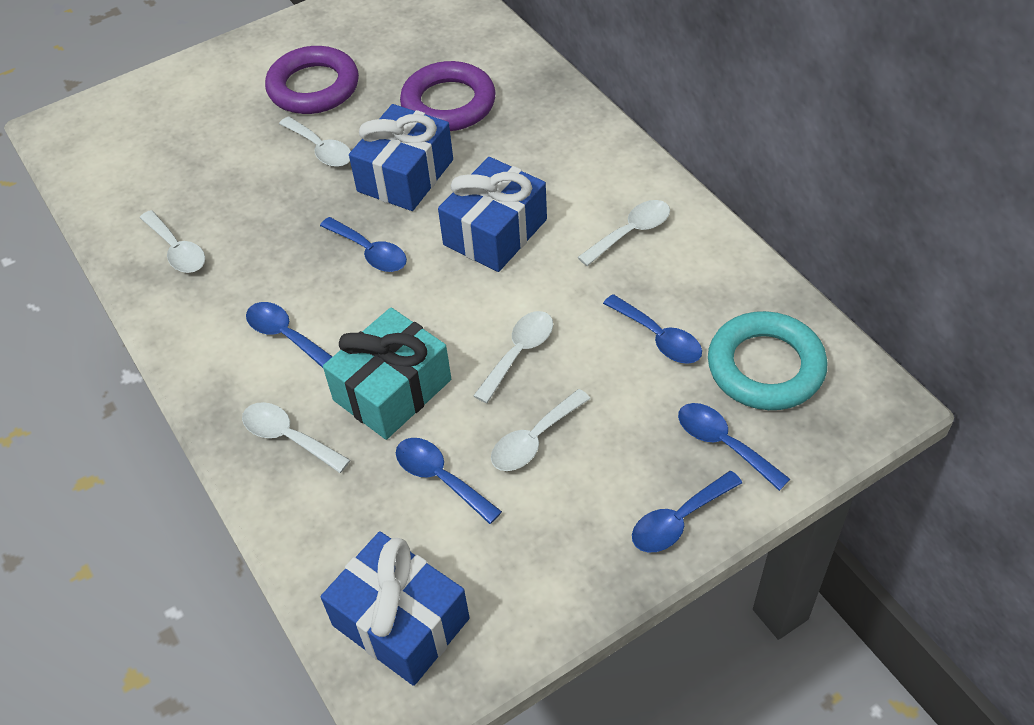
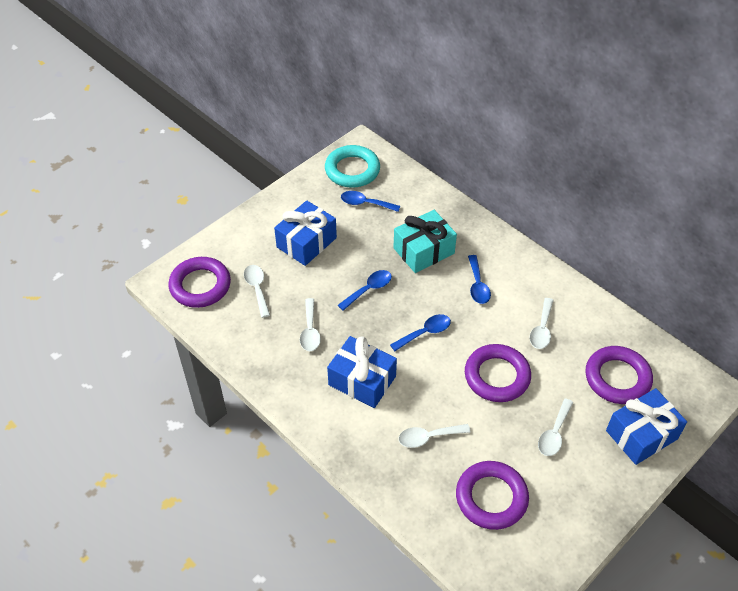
blue spoon: [246,302,333,368] [320,217,407,272] [396,438,502,524] [603,294,702,364] [632,471,742,552] [678,403,790,491] = 6 -> [338,270,392,311] [341,191,400,212] [390,314,451,351] [468,255,491,304] = 4
purple ring: [265,46,359,114] [400,61,496,131] = 2 -> [168,257,231,308] [456,461,529,530] [465,344,531,402] [585,346,653,404] = 4
white spoon: [140,210,205,273] [242,402,350,473] [279,116,351,167] [473,311,553,403] [491,389,591,471] [577,200,670,266] = 6 -> [244,265,270,318] [300,298,321,351] [399,424,471,448] [530,298,554,349] [538,398,574,456] = 5

